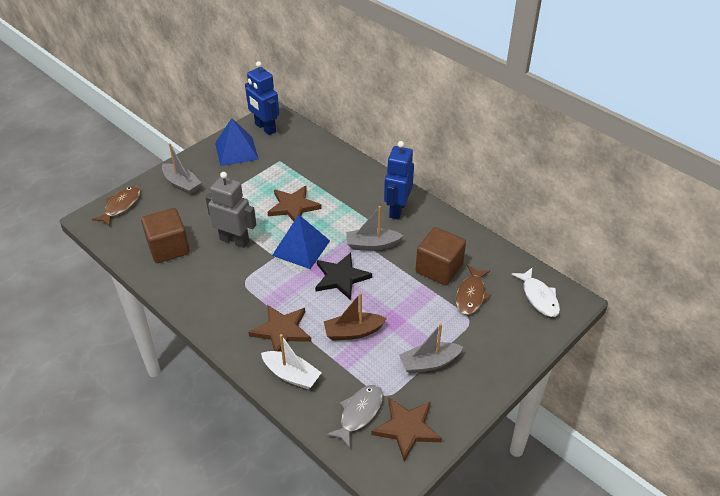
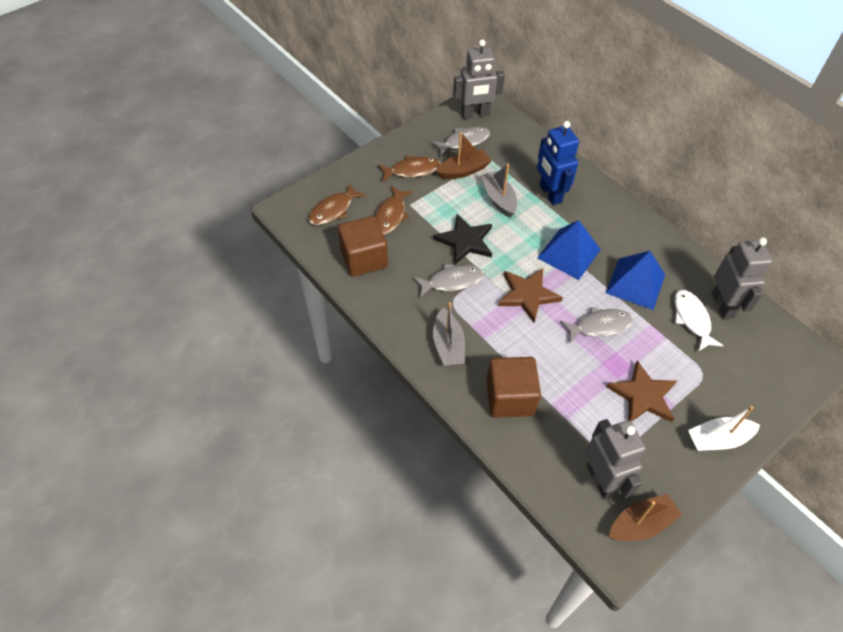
blue robot: [245,61,279,135] [384,141,414,220] = 2 -> [537,121,579,205] = 1
brown boat: [324,292,387,341] = 1 -> [436,132,491,179] [609,494,682,541] = 2
brown fish: [92,186,141,227] [456,265,491,315] = 2 -> [308,183,366,225] [375,186,413,234] [378,155,441,182] = 3
brown star: [248,305,311,352] [267,186,322,221] [371,398,442,461] = 3 -> [498,268,563,322] [607,360,677,422] = 2
grey boat: [162,143,201,195] [346,206,403,251] [399,323,463,374] = 3 -> [433,302,465,367] [481,164,517,217] = 2
grey fish: [326,385,383,448] = 1 -> [413,264,484,298] [431,127,490,156] [560,307,633,343] = 3
grey robot: [205,172,256,248] = 1 -> [453,39,505,119] [585,419,646,499] [712,237,773,319] = 3

